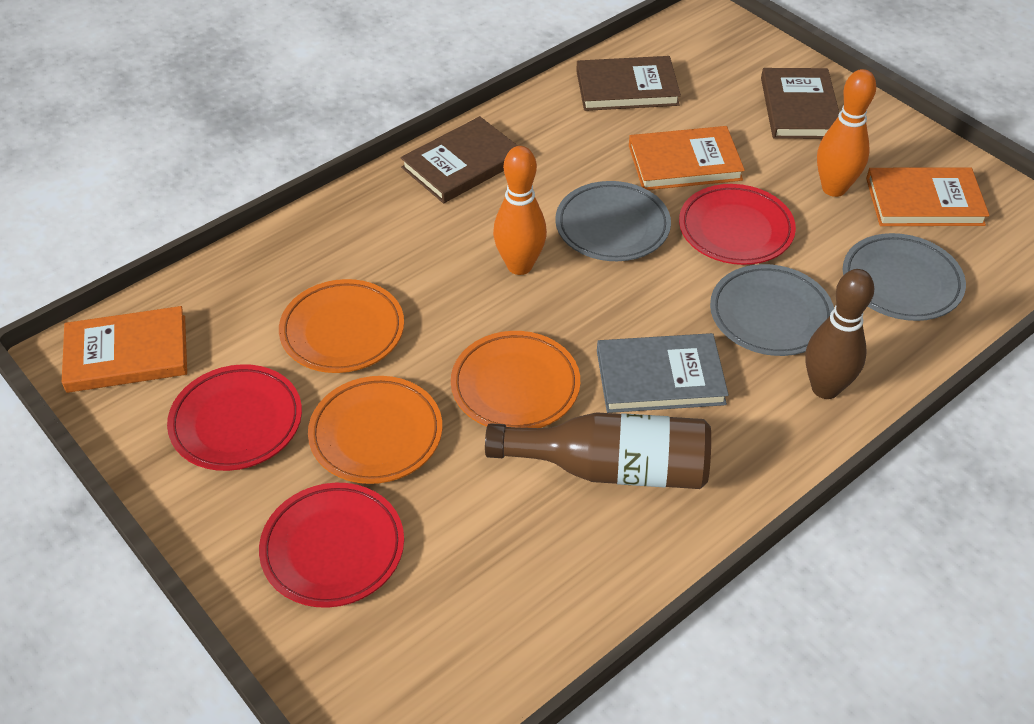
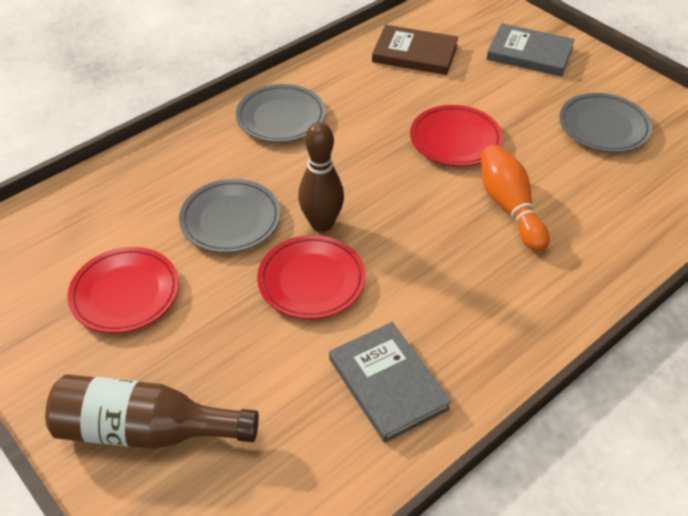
brown book: [401,116,518,203] [576,56,681,111] [761,68,839,139] = 3 -> [372,25,458,75] = 1
grey book: [597,333,729,413] = 1 -> [329,322,451,443] [486,23,575,76] = 2
orange book: [62,306,187,393] [629,126,745,190] [866,167,990,226] = 3 -> none = 0
orange bowling pin: [493,146,547,275] [817,69,876,197] = 2 -> [481,145,550,252] = 1
orange plate: [279,279,404,373] [308,376,442,484] [451,331,580,428] = 3 -> none = 0

